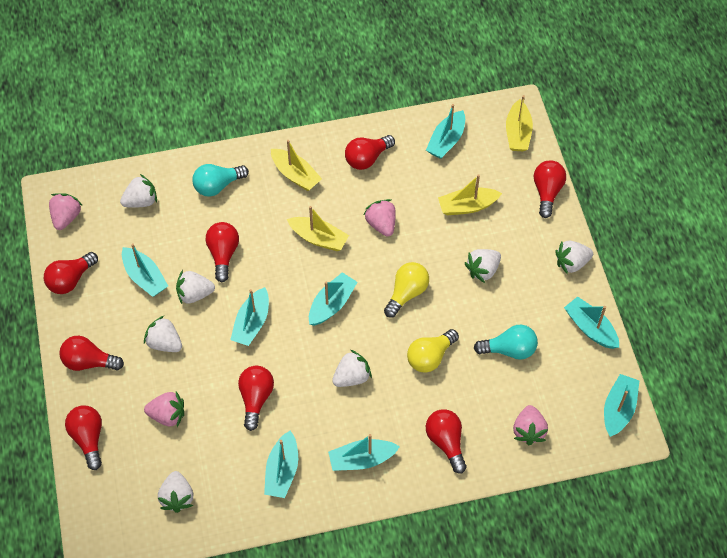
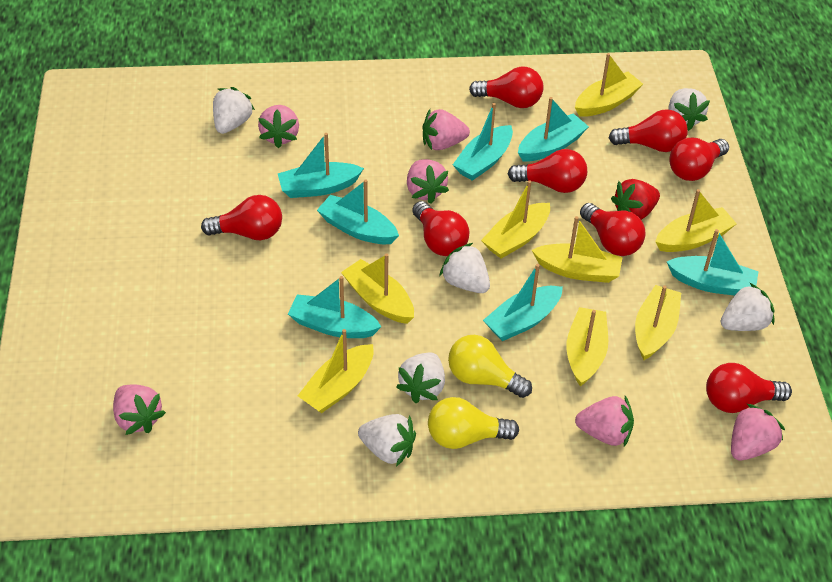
pink strawberry: [49,193,83,230] [144,392,184,427] [364,199,396,237] [513,405,548,445] = 4 -> [113,384,166,435] [258,105,299,148] [407,159,449,204] [423,109,470,150] [575,396,634,447] [731,404,785,461] = 6
red strawberry: none = 0 -> [611,179,660,220] = 1
turquoise boat: [122,243,168,297] [230,287,269,346] [264,431,298,498] [309,272,357,326] [328,434,400,471] [426,104,465,159] [564,296,619,349] [604,374,639,437] = 8 -> [278,133,364,198] [288,276,382,338] [317,180,399,244] [453,103,513,181] [483,264,563,341] [518,97,589,161] [667,229,758,295] = 7
turquoise light bulb: [193,164,249,197] [474,325,538,360] = 2 -> none = 0
white strawberry: [120,174,157,208] [144,316,182,352] [158,471,193,513] [176,270,215,304] [332,350,372,387] [465,249,501,283] [555,240,593,275] = 7 -> [213,87,255,134] [358,414,416,467] [396,352,445,403] [439,243,490,293] [668,88,710,131] [721,282,775,331] = 6
yellow boat: [271,140,322,191] [287,206,349,251] [438,174,502,215] [506,95,533,151] = 4 -> [298,329,374,413] [341,253,414,324] [481,181,550,259] [532,216,623,283] [566,307,608,387] [575,53,643,117] [635,285,681,360] [655,189,737,252] = 8

